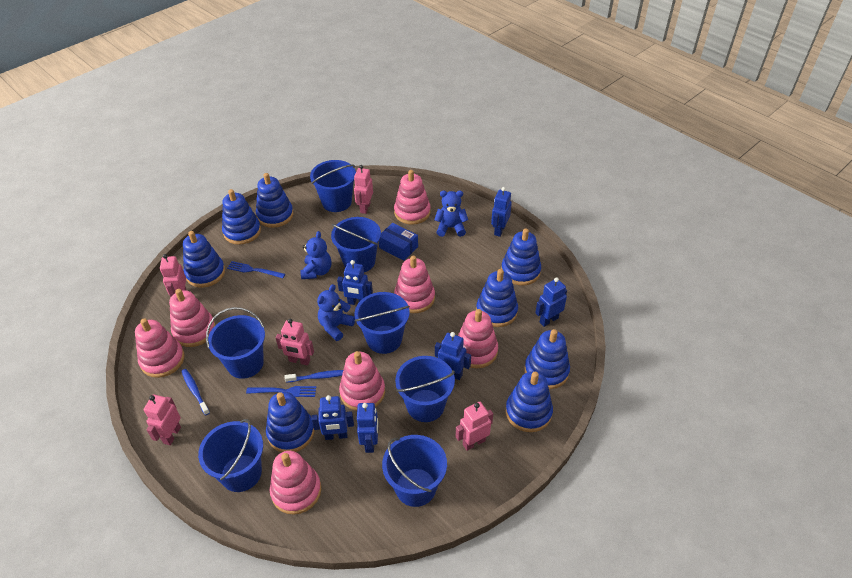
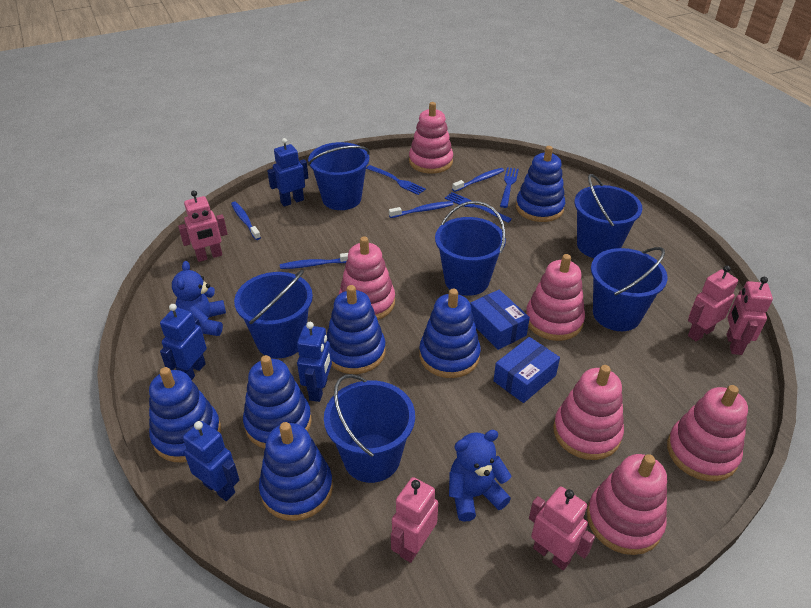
blue box: [379,223,418,261] = 1 -> [470,290,530,350] [493,337,560,403] = 2
blue bucket: [198,419,263,492] [206,307,265,379] [310,160,356,212] [331,217,381,272] [354,292,410,354] [382,435,447,507] [395,356,455,422] = 7 -> [234,270,313,358] [308,142,370,210] [324,374,415,483] [435,201,506,296] [574,174,643,258] [591,247,668,331] = 6
blue fork: [227,261,285,278] [246,386,316,397] = 2 -> [366,165,426,195] [445,192,512,223] [500,167,519,208] = 3
blue robot: [311,395,354,440] [337,260,373,305] [357,403,378,453] [435,332,471,380] [491,187,512,237] [535,277,567,327] = 6 -> [160,304,207,380] [183,421,239,501] [267,138,308,207] [297,322,332,402] = 4
blue stacking toy: [183,231,225,288] [222,189,261,245] [256,173,294,228] [266,392,314,452] [476,269,518,327] [501,228,541,285] [506,371,553,432] [525,329,570,389] = 8 -> [149,367,221,462] [243,355,312,449] [259,422,333,521] [327,285,386,374] [419,289,481,378] [516,146,565,222] = 6
blue teddy bear: [300,231,331,279] [317,284,355,341] [434,191,468,237] = 3 -> [172,261,226,336] [449,430,511,522] = 2
blue toothbrush: [181,369,210,415] [285,370,343,383] = 2 -> [231,201,261,240] [280,253,348,269] [389,201,454,218] [452,168,504,192] = 4
pink stacking toy: [135,318,185,378] [169,289,215,347] [270,451,321,515] [339,351,385,411] [394,170,431,225] [394,256,435,313] [458,309,498,368] = 7 -> [339,237,395,320] [409,102,453,174] [526,254,585,341] [553,365,624,460] [587,454,667,555] [667,385,748,481] = 6

